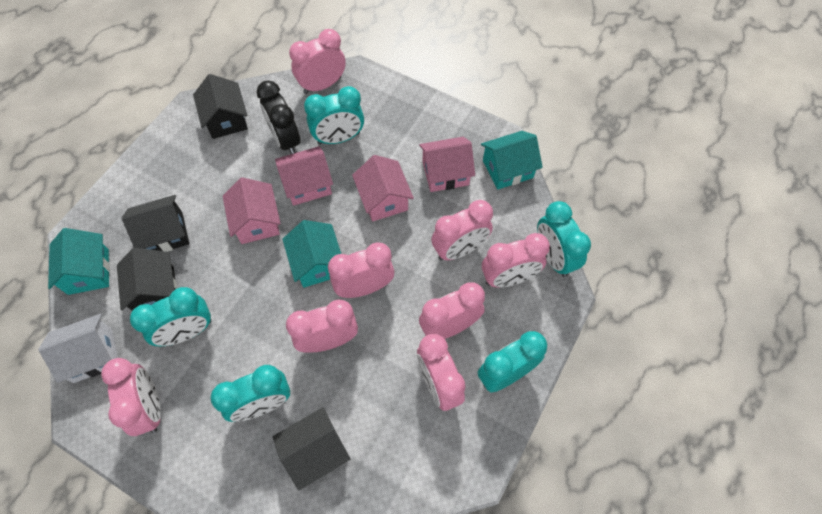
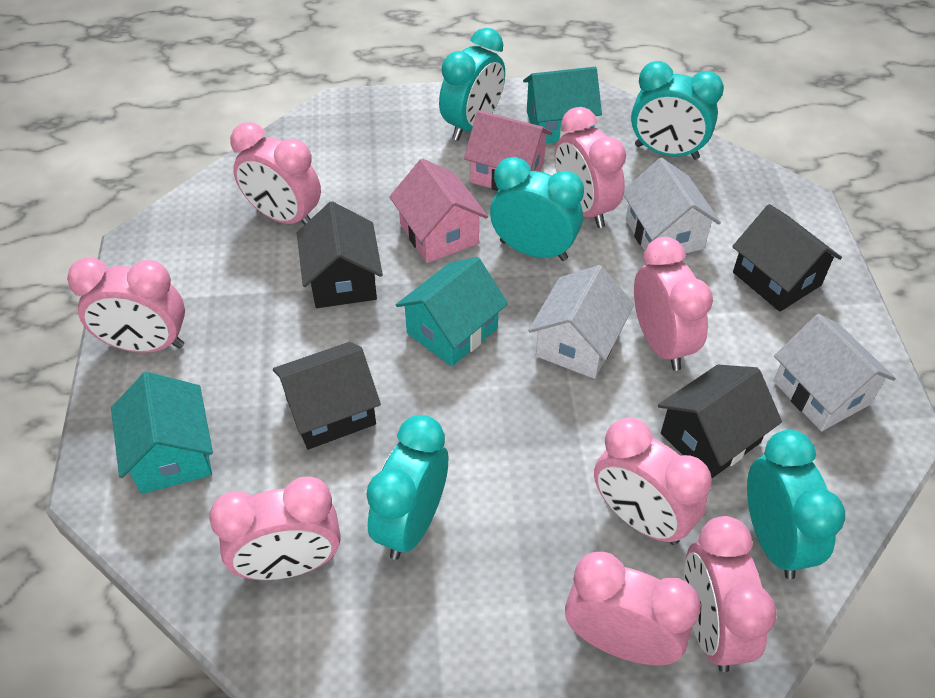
black clock: [257,80,300,154] = 1 -> none = 0
pink house: [223,177,281,244] [275,146,333,206] [352,155,414,222] [419,137,475,192] = 4 -> [389,159,488,263] [464,110,552,191] = 2
white house: [38,314,118,383] = 1 -> [528,265,634,379] [624,158,721,254] [773,314,896,431] = 3

